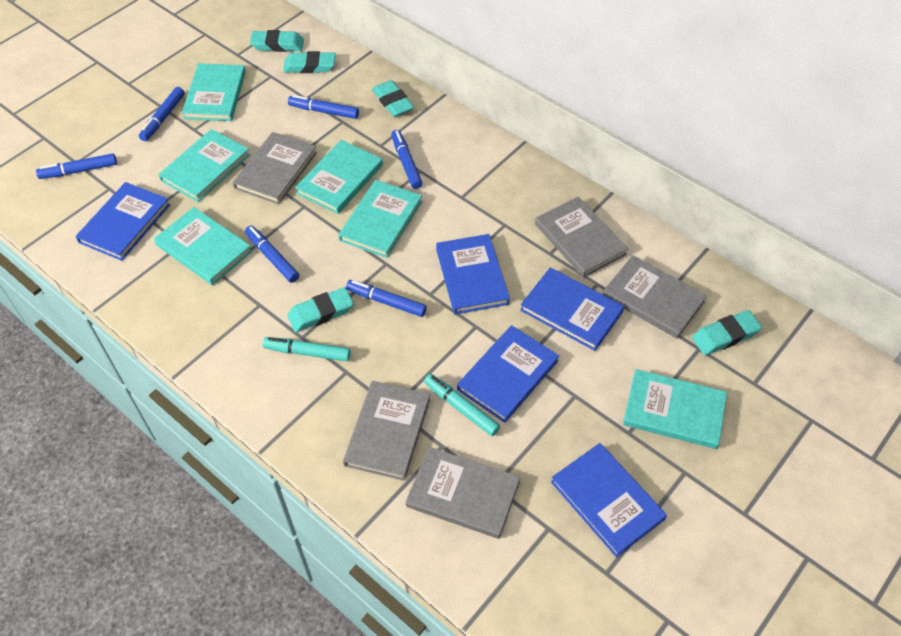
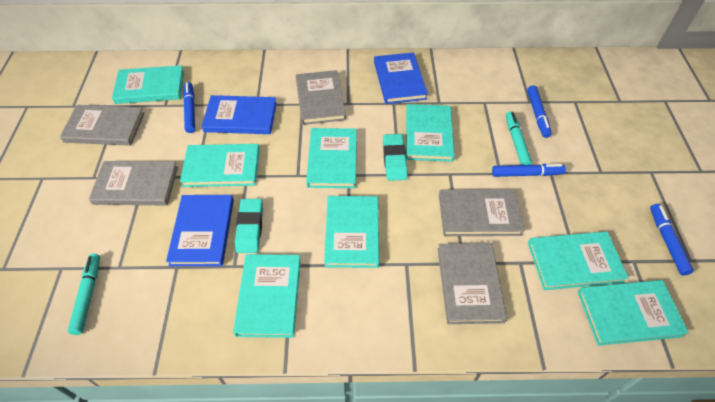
blue book: [75,182,170,261] [436,234,510,314] [457,325,559,423] [520,268,624,351] [551,443,667,557] = 5 -> [166,195,234,266] [202,95,277,134] [374,52,428,104] = 3
blue marker: [36,153,117,179] [139,87,185,141] [245,226,299,283] [288,95,359,119] [346,280,427,317] [391,130,422,189] = 6 -> [183,82,195,133] [492,164,566,177] [527,85,552,138] [650,204,694,275] = 4
turquoise book: [154,207,252,285] [158,129,250,202] [182,63,246,121] [295,140,383,214] [338,180,422,258] [623,369,727,449] = 6 -> [112,65,184,104] [180,144,260,187] [233,254,301,338] [306,128,357,188] [324,196,379,268] [406,104,455,162] [528,232,628,290] [578,280,689,346] = 8
turquoise eraser: [250,30,304,52] [283,51,336,73] [287,287,354,332] [372,80,414,117] [692,310,762,355] = 5 -> [235,199,263,253] [383,134,408,181] = 2

